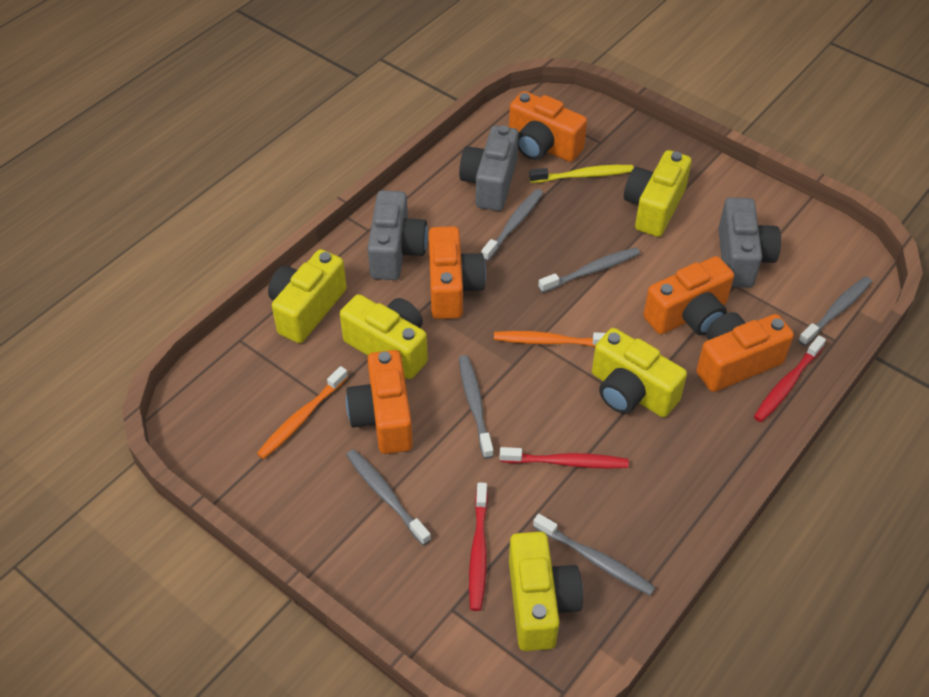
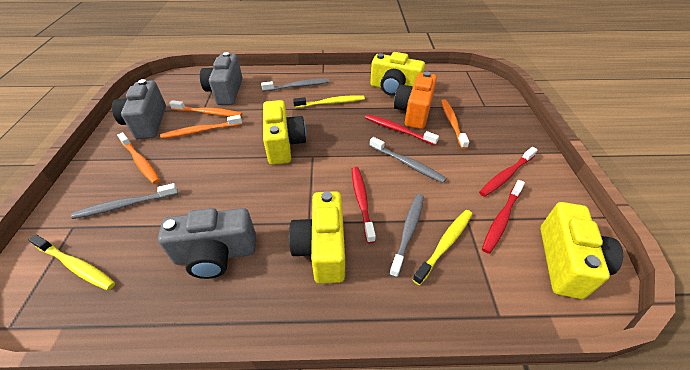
grey toothbrush: [346,449,431,545] [459,355,494,459] [481,189,543,261] [533,514,656,596] [538,247,640,293] [798,276,872,346] = 6 -> [71,183,178,219] [261,79,329,92] [370,137,447,183] [389,194,424,278] = 4
orange camera: [346,350,413,454] [429,226,486,319] [509,91,587,162] [644,256,734,335] [696,312,794,392] = 5 -> [394,71,437,129] = 1
orange toothbrush: [257,366,348,459] [494,331,606,347] = 2 -> [117,132,160,184] [160,115,242,139] [169,100,242,117] [441,99,469,149] = 4
red toothbrush: [469,482,488,611] [499,447,629,469] [754,335,826,422] = 3 -> [352,167,376,243] [365,114,439,145] [479,147,538,197] [482,180,525,254] = 4
yellow camera: [268,249,347,343] [340,294,428,379] [509,532,583,651] [592,328,687,417] [624,150,692,237] = 5 -> [263,100,306,165] [289,191,345,284] [370,52,425,96] [540,202,623,299] = 4
yellow toothbrush: [529,165,634,183] = 1 -> [29,235,115,290] [293,95,365,108] [412,210,472,285] = 3

